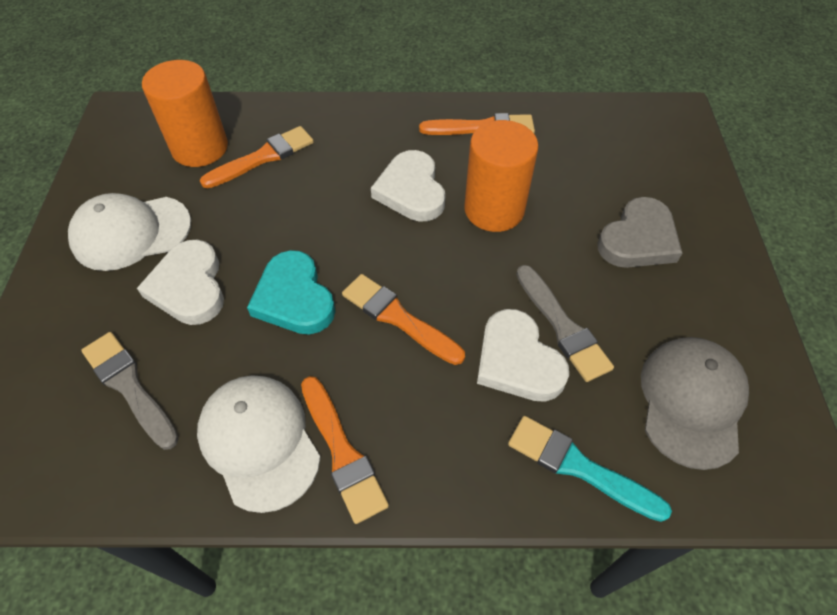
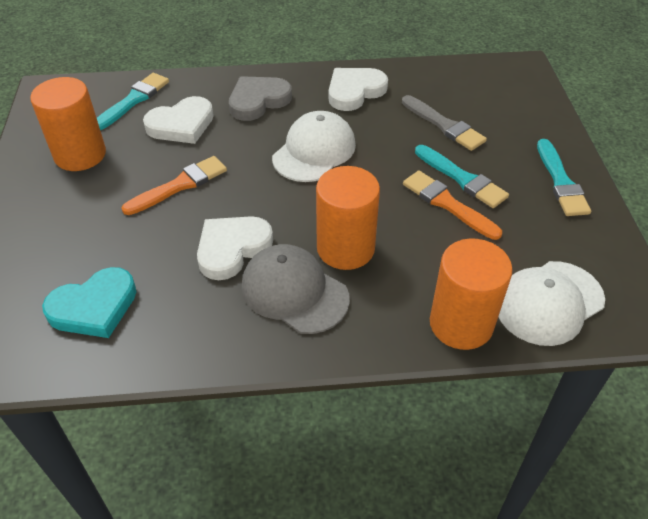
grey brush: [81,332,179,450] [516,265,614,382] = 2 -> [402,95,487,151] = 1
orange brush: [200,126,314,188] [301,376,389,524] [342,274,465,365] [419,113,535,135] = 4 -> [121,156,227,215] [403,170,502,240] = 2
orange cylinder: [142,60,228,167] [464,120,539,232] = 2 -> [30,77,106,171] [316,166,380,270] [430,239,513,350] = 3
turquoise brush: [508,416,672,522] = 1 -> [97,73,169,131] [415,145,509,208] [537,139,591,216] = 3

